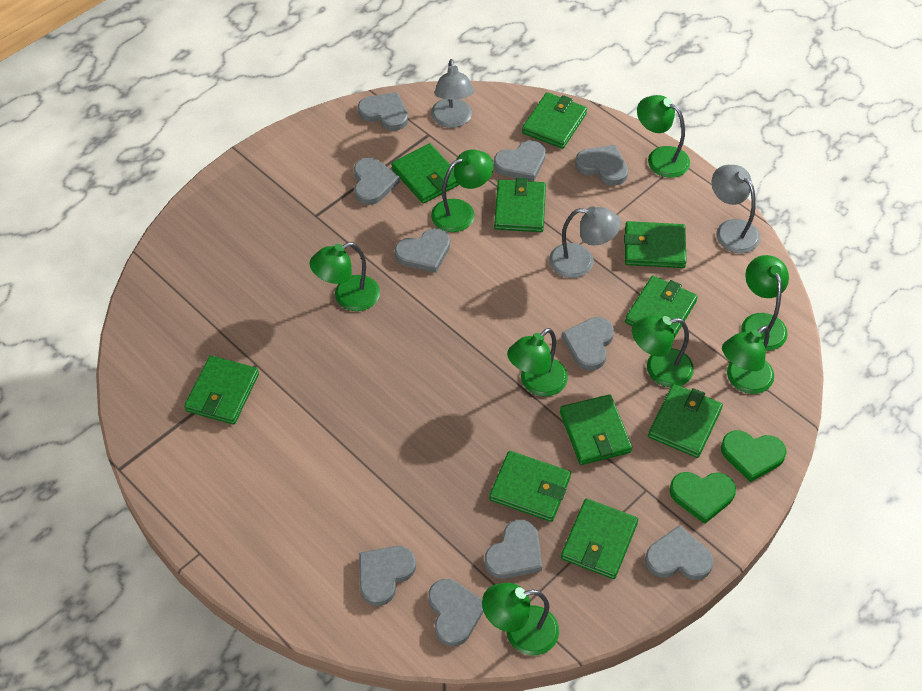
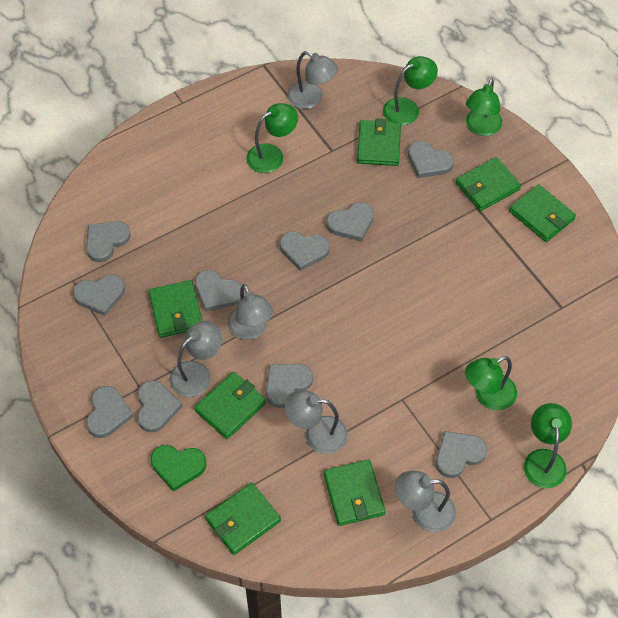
green heart: [670,472,736,524] [721,430,787,482] = 2 -> [151,445,206,492] = 1
green lamp: [309,242,380,311] [431,150,494,232] [482,583,559,655] [507,328,568,397] [632,315,694,387] [637,95,690,178] [722,325,774,394] [741,255,789,351] = 8 -> [246,103,298,173] [383,56,438,126] [465,356,517,410] [466,78,502,136] [524,403,572,488] = 5
green wallet: [184,356,259,425] [391,143,459,204] [489,451,571,522] [494,178,546,232] [522,92,587,149] [560,395,632,465] [561,498,638,579] [624,221,687,268] [625,275,698,338] [648,384,723,458] = 10 -> [148,280,202,338] [194,372,266,439] [205,483,281,555] [324,460,386,526] [357,118,401,166] [456,157,521,211] [509,184,576,242] = 7
grey lamp: [431,59,474,128] [549,206,621,278] [712,165,760,253] = 3 -> [170,321,222,397] [227,284,273,340] [284,390,348,454] [287,51,338,109] [395,471,456,532] = 5

